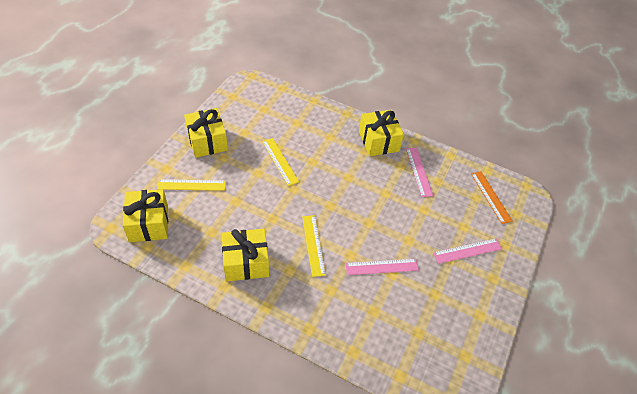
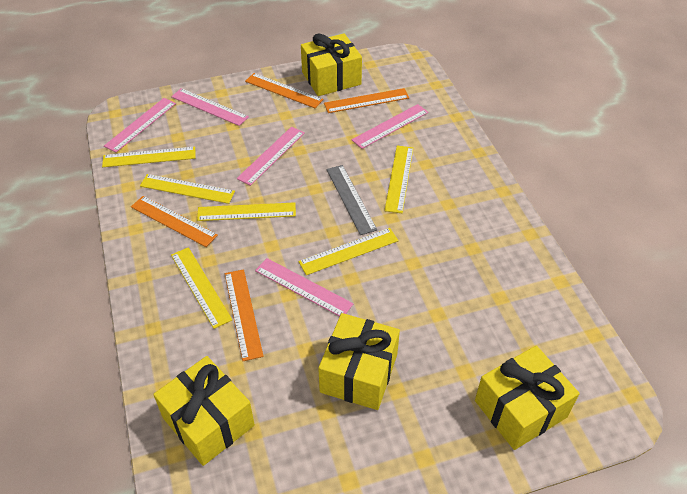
grey ruler: none = 0 -> [326,165,377,235] = 1
orange ruler: [471,171,513,224] = 1 -> [131,196,218,247] [225,269,264,361] [245,73,323,108] [324,88,409,113] = 4
pink ruler: [345,259,419,275] [406,148,433,197] [433,239,502,264] = 3 -> [104,98,176,152] [171,88,249,126] [237,127,305,186] [255,258,353,316] [351,104,428,149] = 5
yellow ruler: [157,179,226,191] [262,138,299,186] [302,215,326,277] = 3 -> [102,147,195,167] [140,174,235,204] [171,247,232,329] [197,202,296,221] [298,228,399,275] [384,146,413,213] = 6

